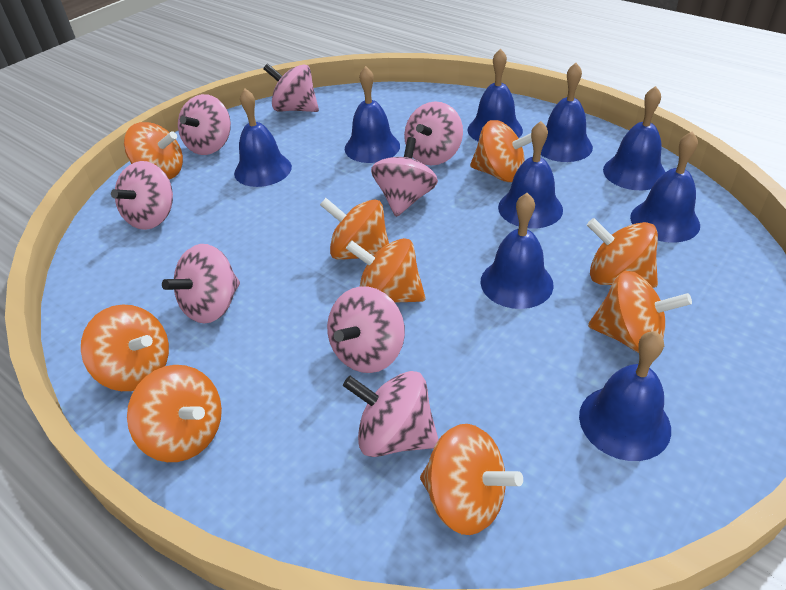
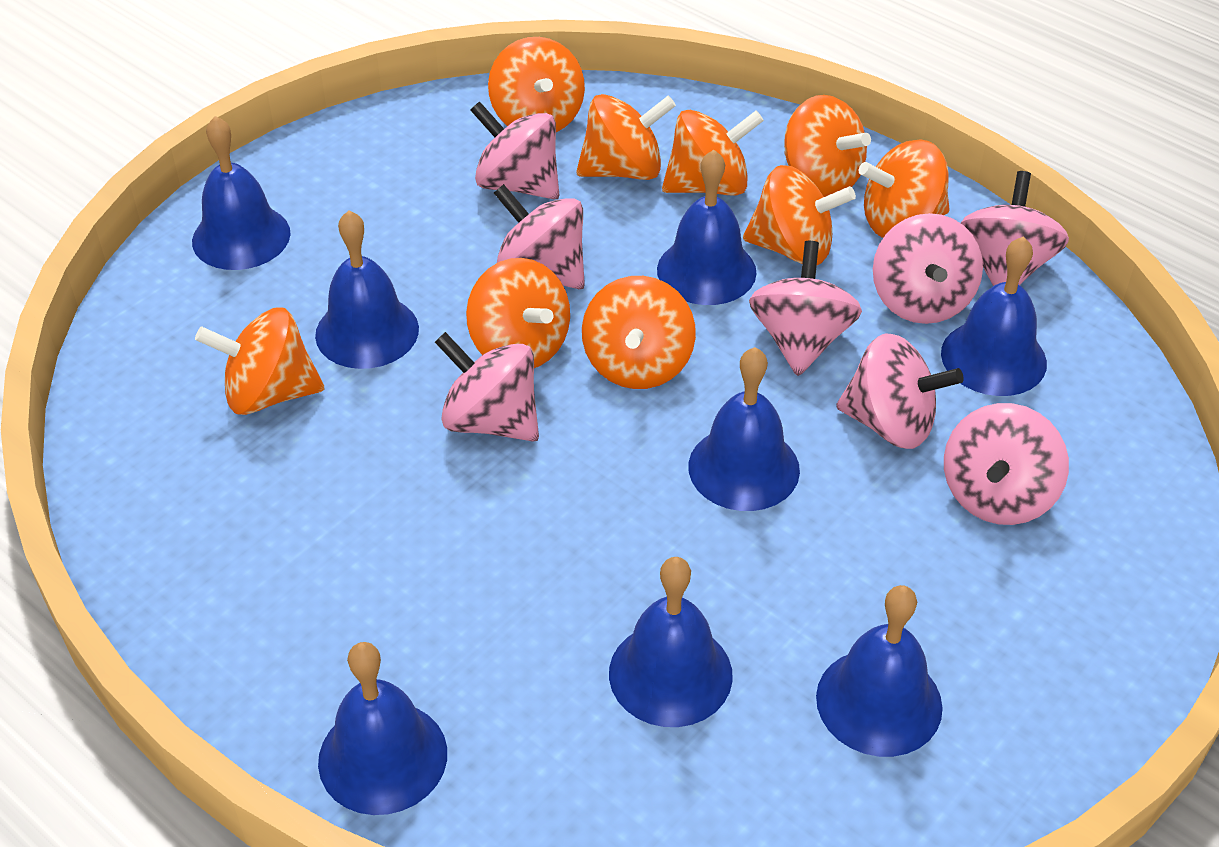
blue bell: [234,89,292,187] [345,66,400,163] [468,48,523,142] [481,193,554,309] [498,121,563,229] [541,63,593,162] [579,331,671,461] [603,86,665,190] [630,131,700,243] = 9 -> [192,116,291,270] [315,210,419,369] [318,642,447,815] [609,557,733,727] [657,150,757,305] [688,347,800,511] [816,585,943,757] [941,236,1047,396] = 8

